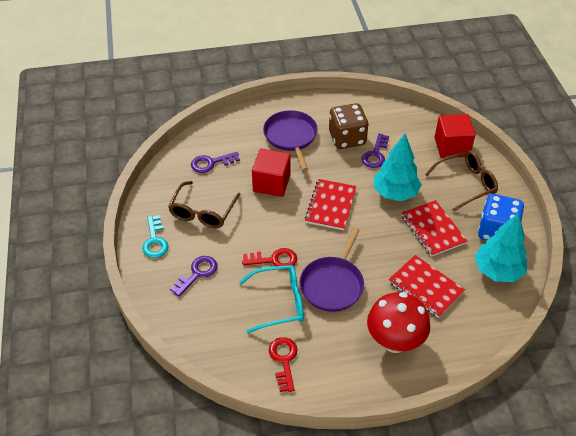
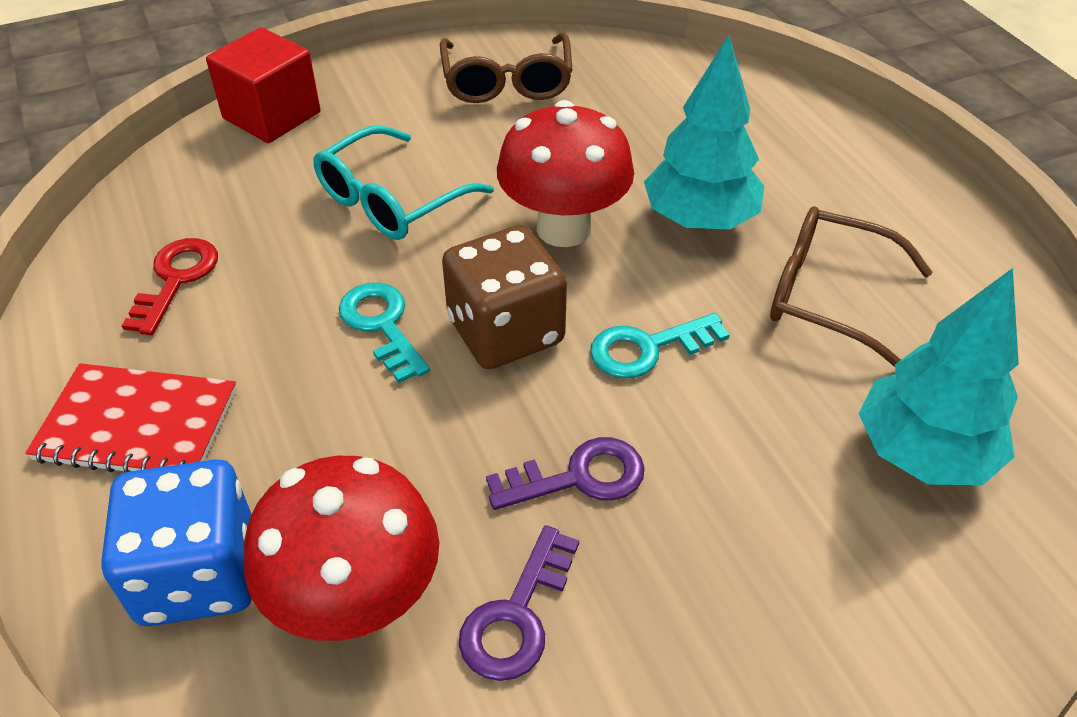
purple key: [170,256,218,297] [191,152,240,173] [362,133,389,168] = 3 -> [459,525,579,681] [486,437,645,510] = 2
purple pan: [263,110,317,171] [299,228,364,312] = 2 -> none = 0
red cube: [252,149,291,197] [435,114,475,158] = 2 -> [206,27,321,143] = 1
red key: [242,248,297,270] [269,337,298,392] = 2 -> [122,238,218,335] = 1
red mushroom: [367,292,430,353] = 1 -> [244,456,439,641] [497,100,634,247] = 2
red notebook: [305,179,356,230] [389,255,465,318] [402,200,467,257] = 3 -> [26,363,237,473] = 1
turquoise key: [142,215,168,258] = 1 -> [339,282,430,383] [590,313,730,379] = 2

